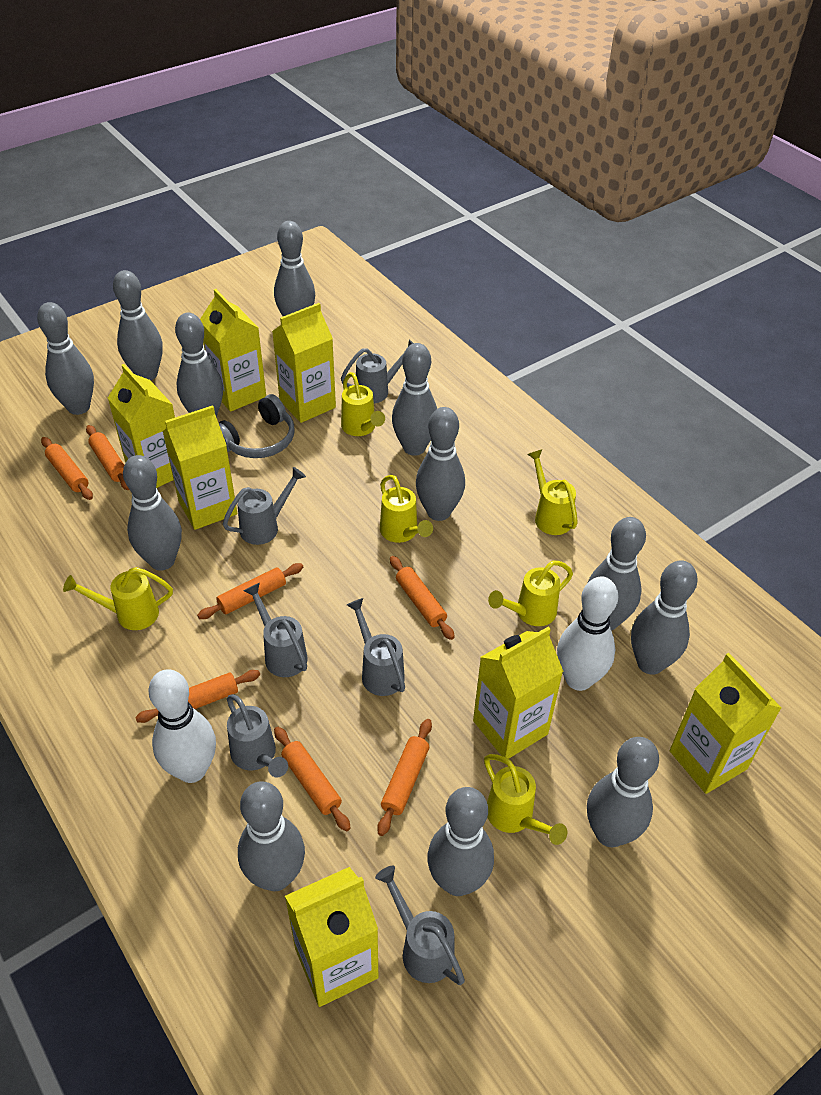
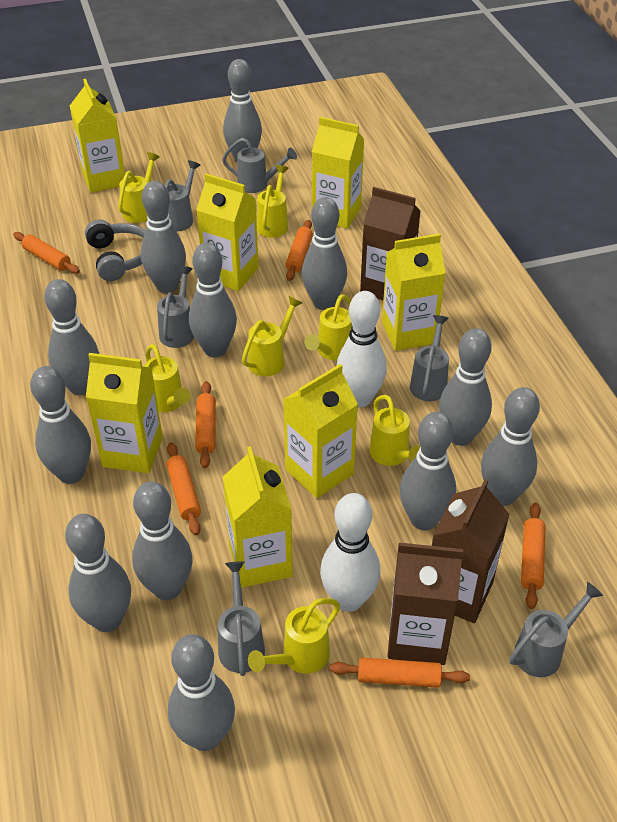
brown carton: none = 0 -> [360,187,421,300] [387,542,463,665] [432,479,510,623] = 3
orange rolling pin: [41,437,93,500] [86,425,129,490] [135,670,260,723] [197,563,303,619] [274,727,351,832] [377,719,432,836] [390,556,455,640] = 7 -> [13,232,80,274] [166,442,201,536] [195,381,216,468] [285,220,313,281] [330,657,470,688] [521,502,546,609] = 6
yellow watering can: [63,567,173,630] [341,372,385,436] [380,475,433,543] [484,754,567,845] [488,560,573,626] [527,449,578,535] = 6 -> [118,152,160,223] [144,344,190,412] [242,296,302,376] [248,598,340,674] [257,165,289,238] [304,295,352,360] [369,395,420,466] = 7

